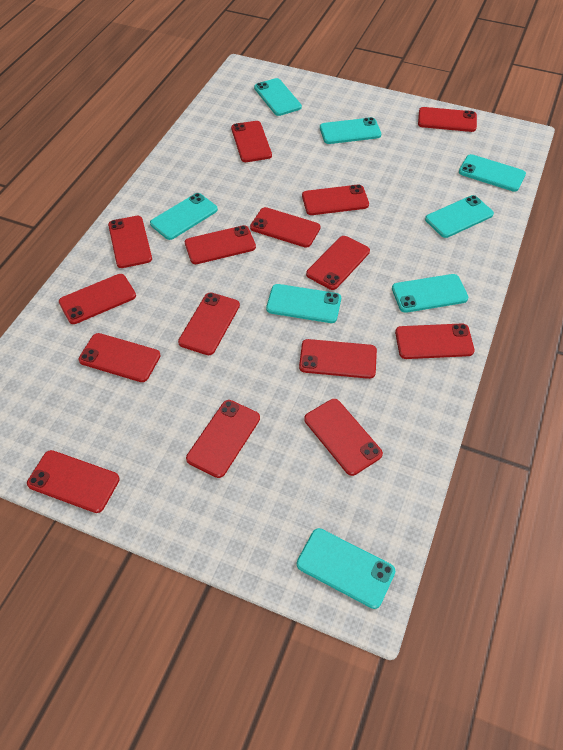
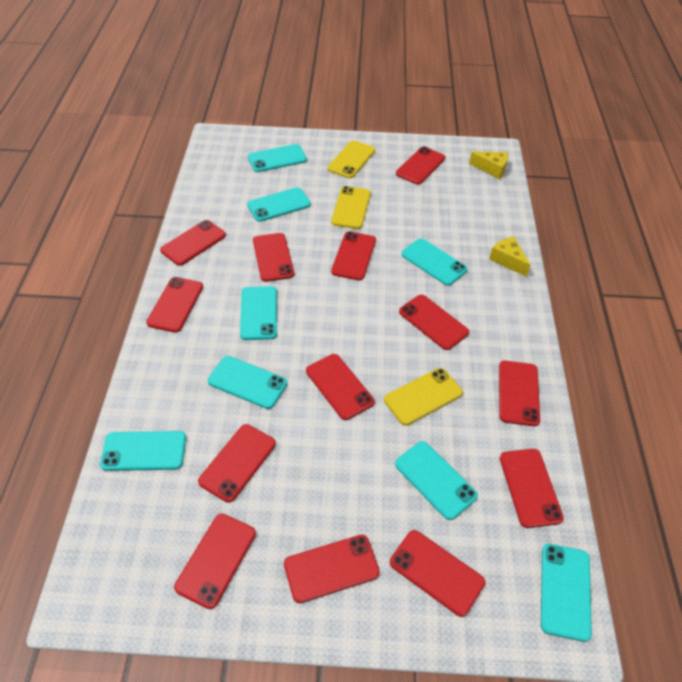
red phone: [27,450,120,513] [59,274,136,324] [78,333,161,382] [108,216,152,268] [178,292,240,355] [185,225,256,264] [186,400,260,478] [231,121,272,162] [250,207,321,248] [299,339,377,379] [302,184,369,215] [304,399,383,476] [306,236,370,290] [395,323,474,359] [418,107,477,132] = 15 -> [146,277,203,333] [160,220,226,266] [174,514,256,609] [198,424,276,503] [253,233,294,282] [284,535,380,603] [306,354,375,420] [331,231,376,280] [390,530,485,617] [396,147,445,185] [399,295,469,350] [499,361,540,426] [500,449,564,528] = 13
yellow cheese: none = 0 -> [469,152,508,179] [489,237,530,277] = 2
yellow phone: none = 0 -> [327,140,375,178] [331,186,371,229] [384,368,463,426] = 3

